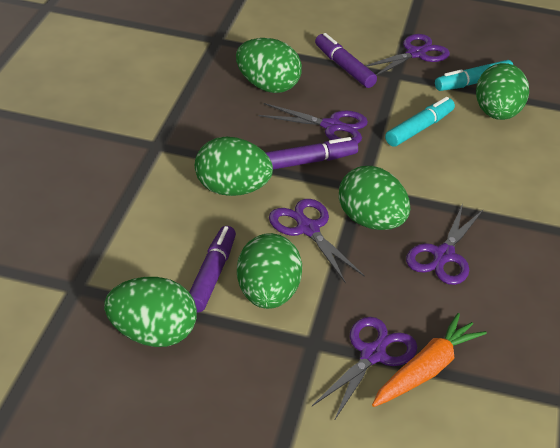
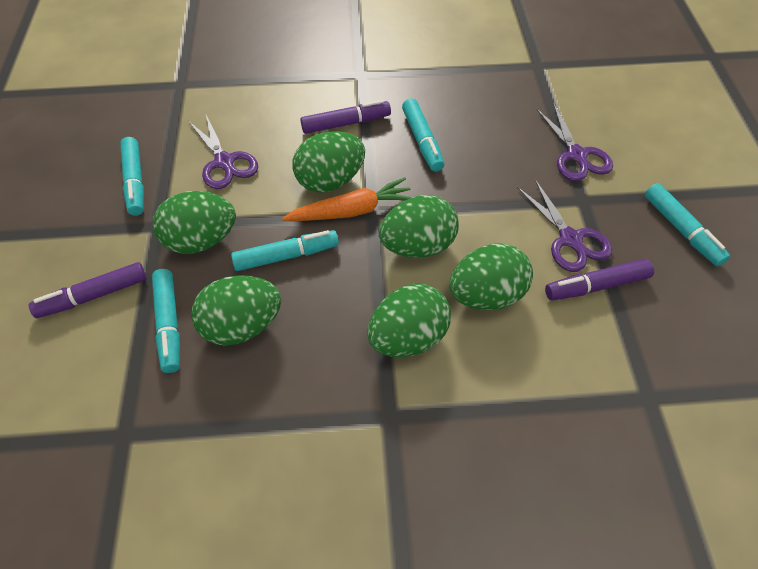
purple scissors: [258,103,368,143] [269,199,365,283] [312,317,417,421] [365,34,450,76] [406,204,483,285] = 5 -> [188,115,258,189] [517,179,612,272] [536,103,613,181] = 3
turquoise marker: [385,97,455,147] [435,60,513,91] = 2 -> [120,137,144,216] [152,269,180,373] [231,230,339,271] [402,99,444,172] [645,183,730,266] = 5

